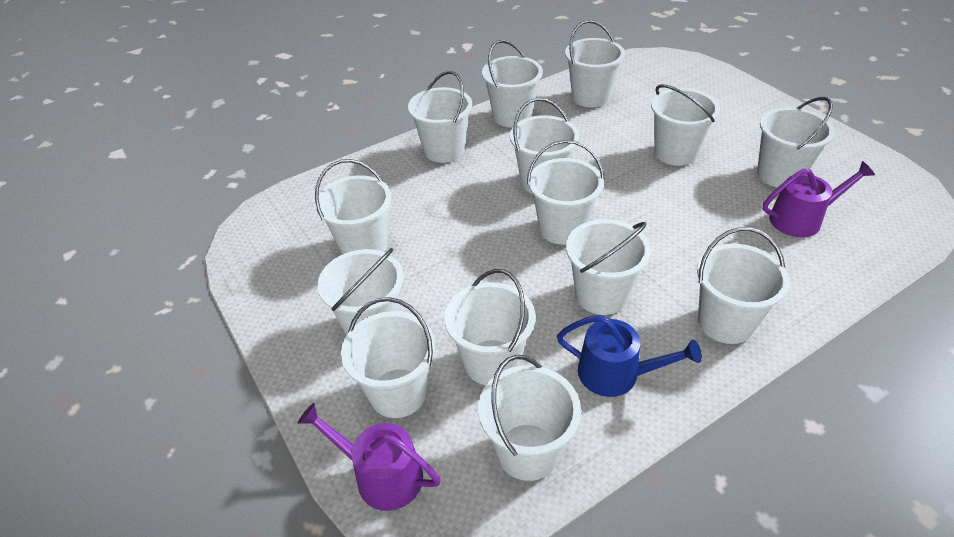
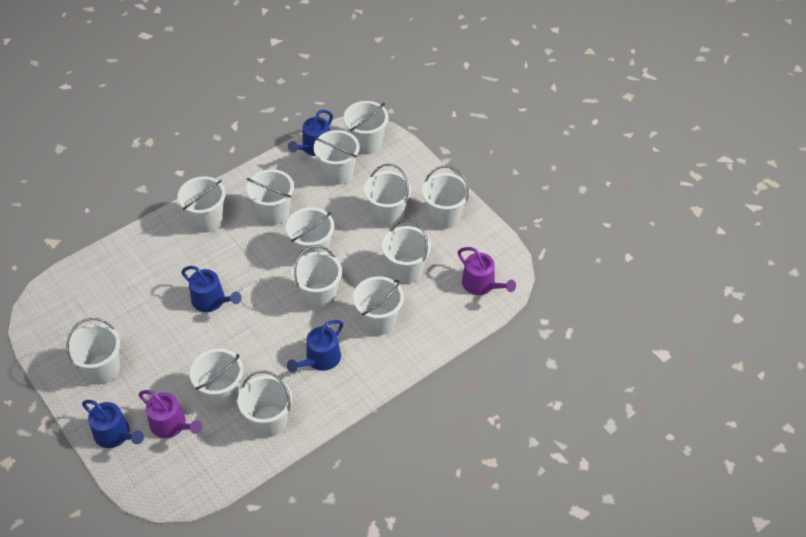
blue watering can: [557,315,702,397] = 1 -> [82,400,144,448] [181,266,241,312] [287,320,343,373] [288,110,333,156] = 4
white bucket: [315,159,391,255] [317,248,404,335] [341,297,435,418] [408,71,472,163] [444,269,535,385] [478,355,581,481] [482,40,543,127] [510,98,579,194] [527,140,605,245] [565,20,625,108] [566,219,651,315] [651,84,720,166] [697,227,790,344] [757,97,835,188] = 14 -> [66,318,120,384] [178,176,226,232] [190,348,243,409] [238,371,292,437] [247,169,294,225] [286,207,334,257] [292,245,342,310] [313,130,360,185] [343,101,388,154] [353,276,404,335] [364,164,411,227] [382,219,431,284] [422,166,469,229] = 13

